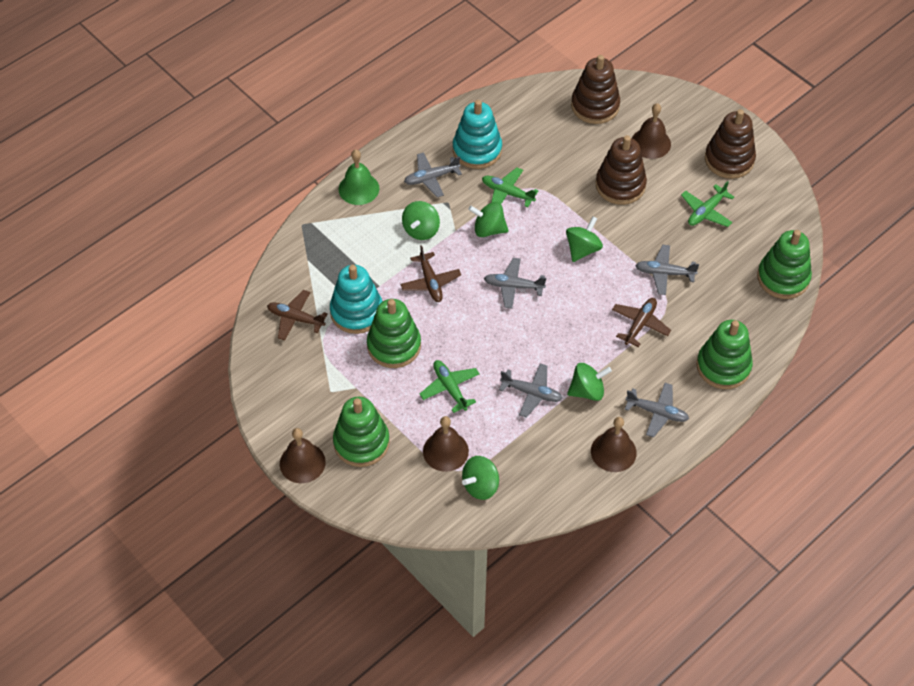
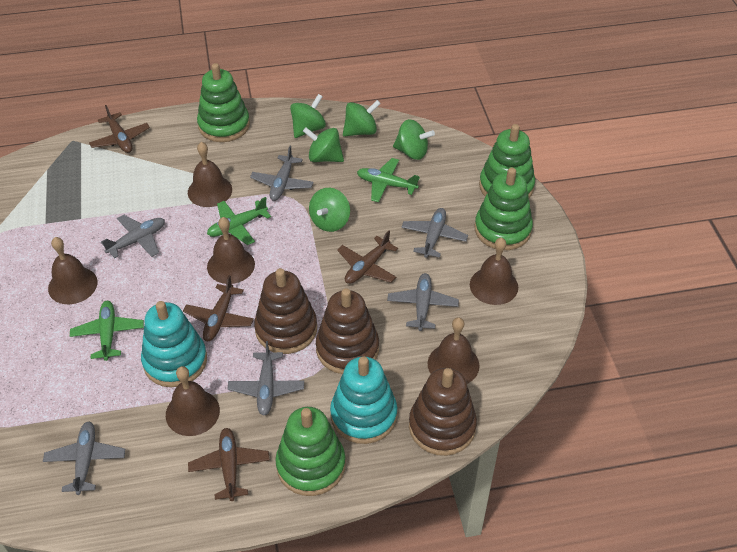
brown bell: [280,428,326,483] [423,416,469,472] [591,417,637,472] [632,103,671,159] = 4 -> [48,237,98,304] [166,366,220,436] [188,142,232,207] [207,217,255,284] [428,317,480,384] [470,237,518,305] = 6
brown plane: [267,290,328,341] [400,245,461,302] [612,298,671,347] = 3 -> [89,105,150,153] [183,275,254,341] [188,428,270,501] [337,230,398,284] = 4
green bell: [339,150,379,205] = 1 -> none = 0
grey plane: [404,152,462,197] [484,258,546,309] [499,363,562,418] [625,383,689,438] [635,245,699,295] = 5 -> [43,422,125,495] [101,215,165,258] [228,341,304,416] [250,146,314,201] [387,273,459,331] [401,208,468,258] = 6

